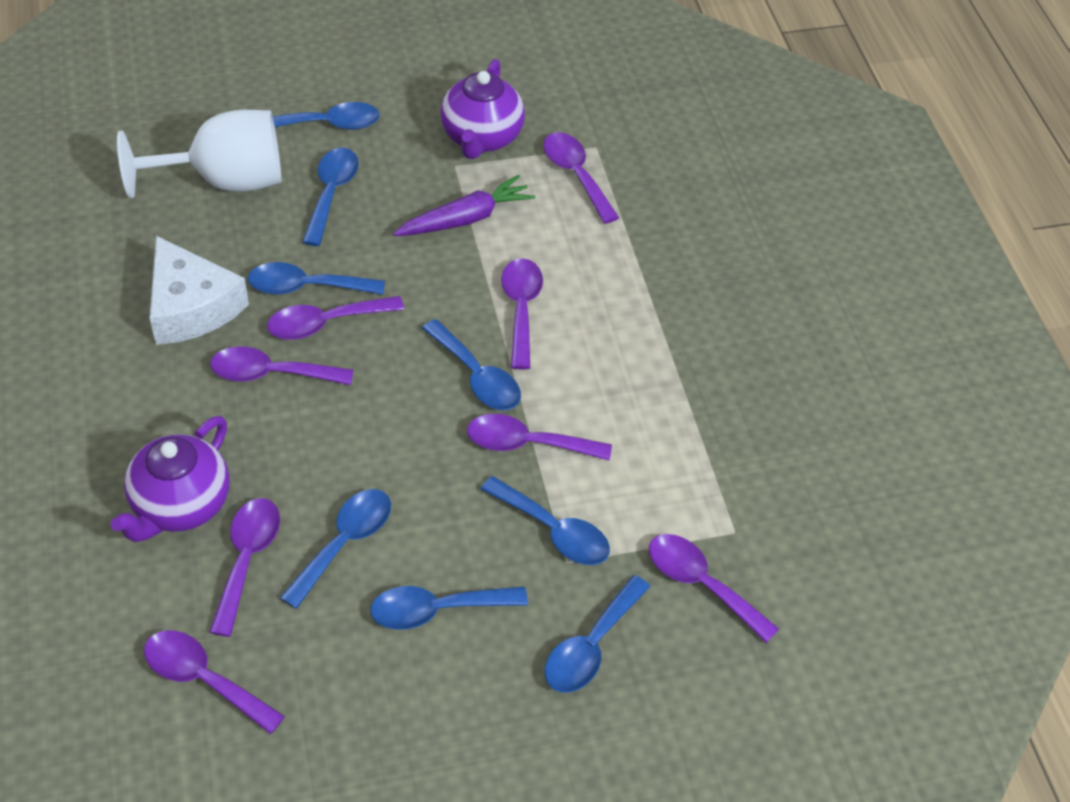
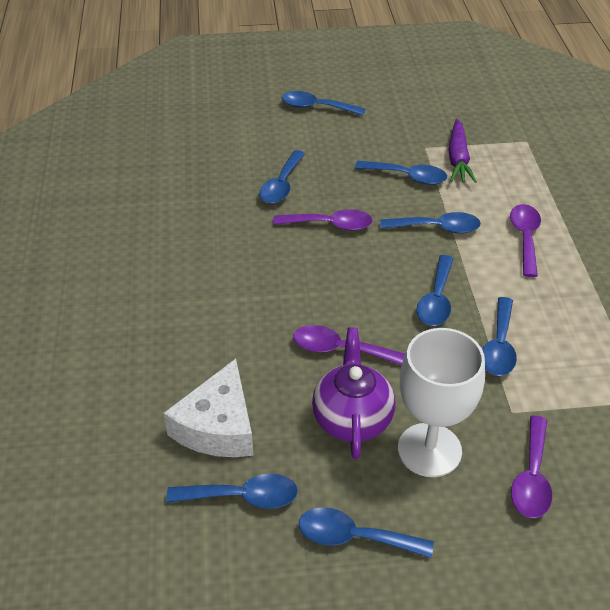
purple spoon: [144,630,285,734] [209,499,280,637] [210,347,353,385] [267,296,404,340] [467,414,612,461] [501,258,543,369] [543,132,619,224] [649,534,779,643] = 8 -> [273,209,373,231] [293,325,405,365] [510,204,541,277] [511,416,552,518] = 4
purple teapot: [111,416,230,542] [440,59,525,159] = 2 -> [312,327,395,459] = 1

